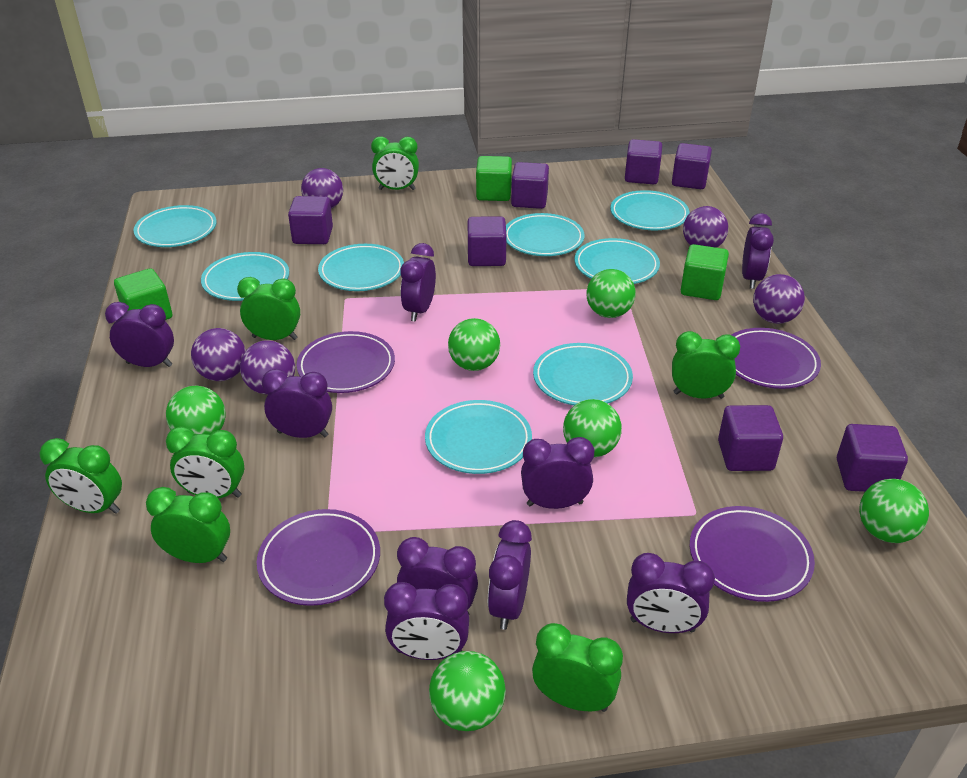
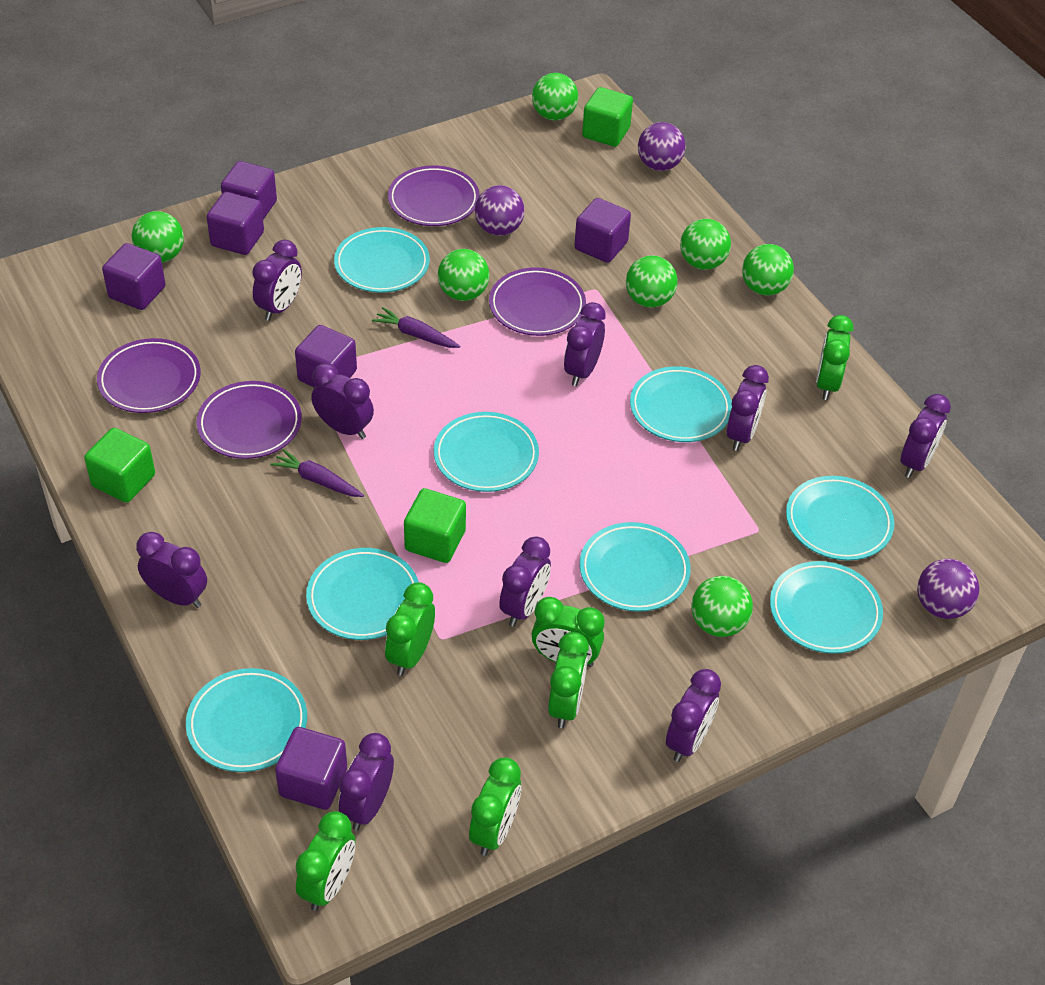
green ball: [166,386,226,435] [429,651,506,731] [448,318,500,371] [563,399,622,457] [586,269,636,318] [859,479,929,543] = 6 -> [132,211,184,263] [438,249,489,301] [532,73,578,121] [626,255,677,308] [680,219,731,270] [691,576,753,637] [742,244,794,295] = 7
green clock: [39,438,122,514] [146,487,230,563] [166,426,244,498] [237,277,300,340] [371,136,419,190] [532,623,623,712] [672,331,740,399] = 7 -> [296,811,356,911] [385,582,435,676] [469,757,521,856] [532,597,605,667] [548,632,589,728] [816,315,853,400] = 6
purple ball: [191,328,246,381] [240,340,295,394] [301,168,343,209] [683,206,728,248] [753,274,805,324] = 5 -> [475,185,525,236] [638,122,686,171] [917,559,980,619] = 3
purple carrot: none = 0 -> [270,449,364,497] [372,307,460,348] = 2
purple cube: [288,196,333,244] [468,216,507,266] [511,162,549,209] [625,139,662,184] [672,143,712,189] [718,405,783,471] [837,424,908,492] = 7 -> [102,243,166,310] [207,192,264,255] [221,161,277,219] [275,727,347,810] [295,325,357,388] [574,198,631,263] = 6

